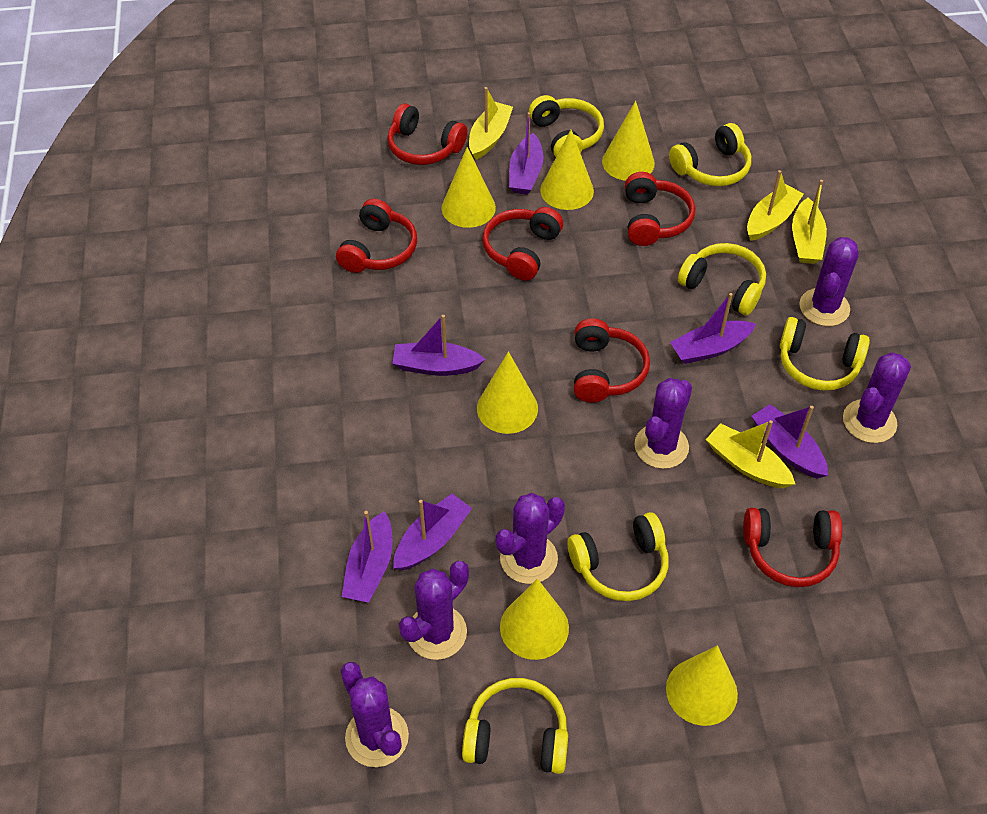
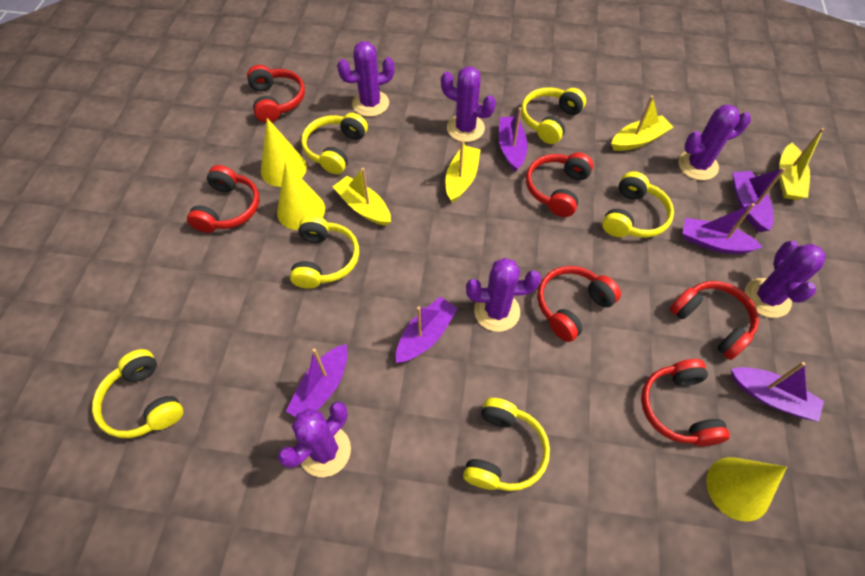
yellow cone: [441,147,496,228] [477,351,538,434] [500,579,569,660] [540,130,594,210] [602,101,655,181] [666,646,738,726] = 6 -> [261,118,307,187] [277,161,325,230] [706,457,787,522] = 3

